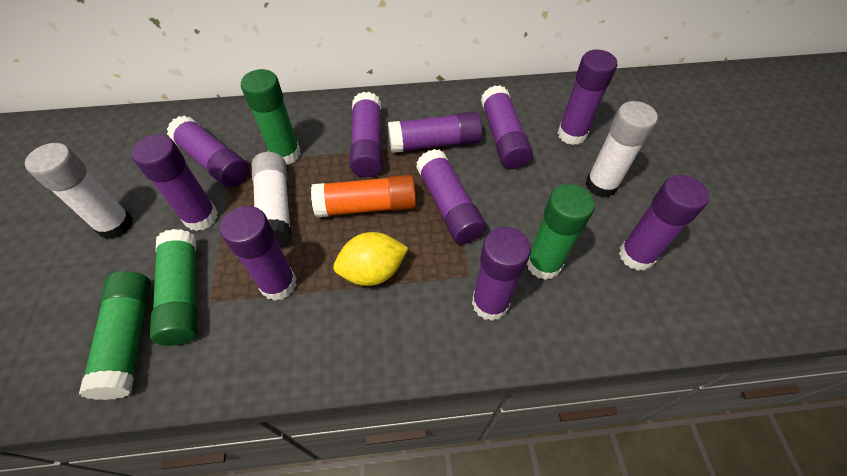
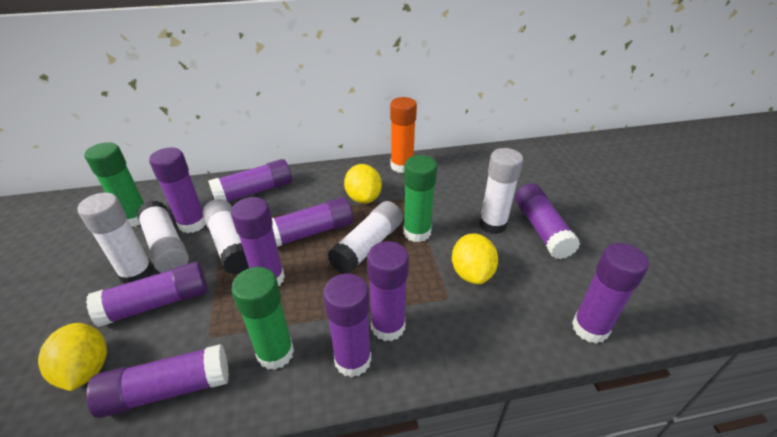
green glue stick: [79,271,151,400] [150,229,197,346] [241,69,301,165] [527,184,595,280] = 4 -> [85,142,144,227] [231,267,294,370] [403,155,437,242] = 3
white glue stick: [25,143,133,239] [251,152,292,248] [586,101,658,198] = 3 -> [77,193,154,284] [136,201,189,273] [203,199,249,275] [327,201,403,274] [479,148,523,234] = 5
yellow lemon: [334,232,408,286] = 1 -> [38,323,107,391] [344,164,382,204] [452,233,498,284] = 3

